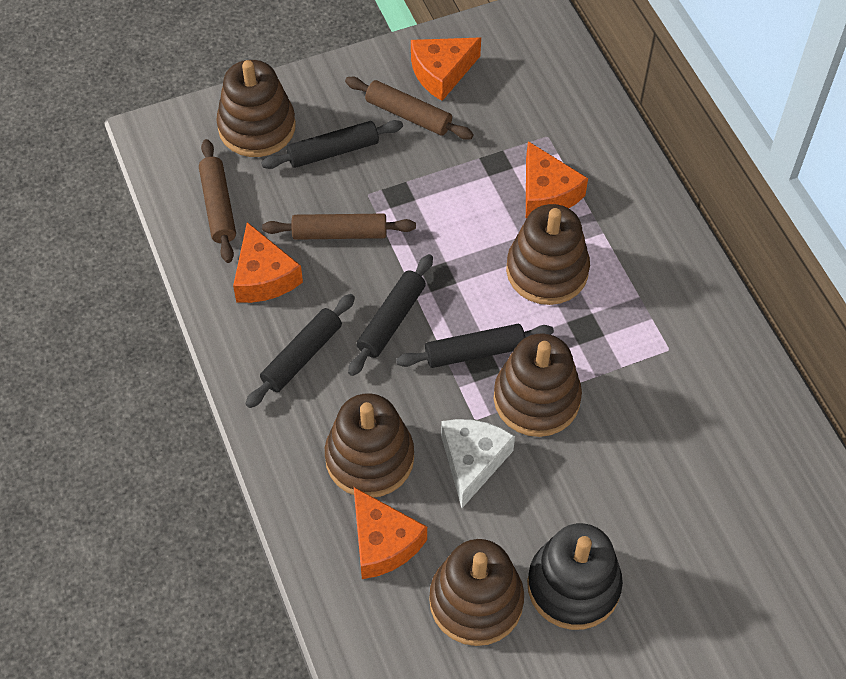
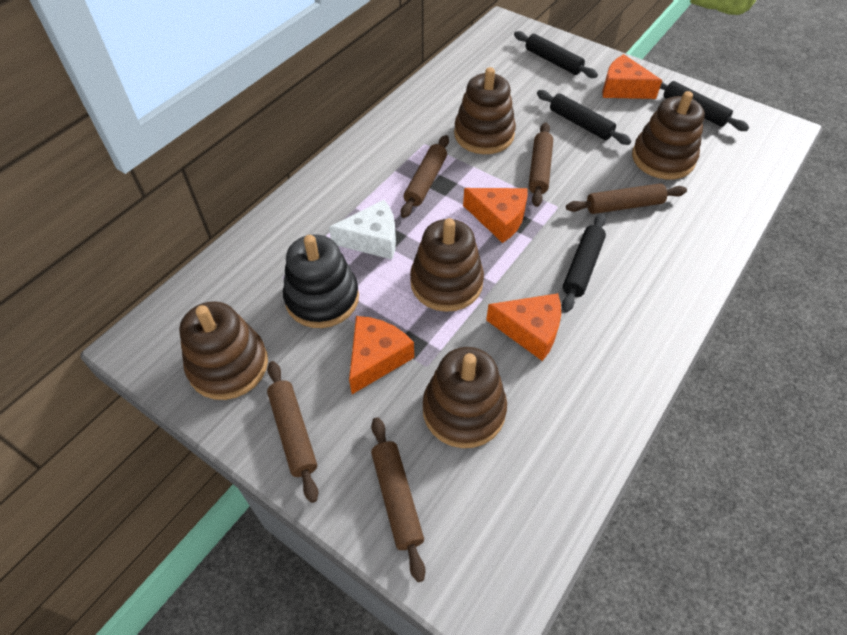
brown rolling pin: [199,139,236,263] [262,213,416,240] [345,77,474,140] = 3 -> [267,361,318,503] [371,417,425,582] [401,135,449,218] [529,122,553,207] [566,183,687,214] = 5

